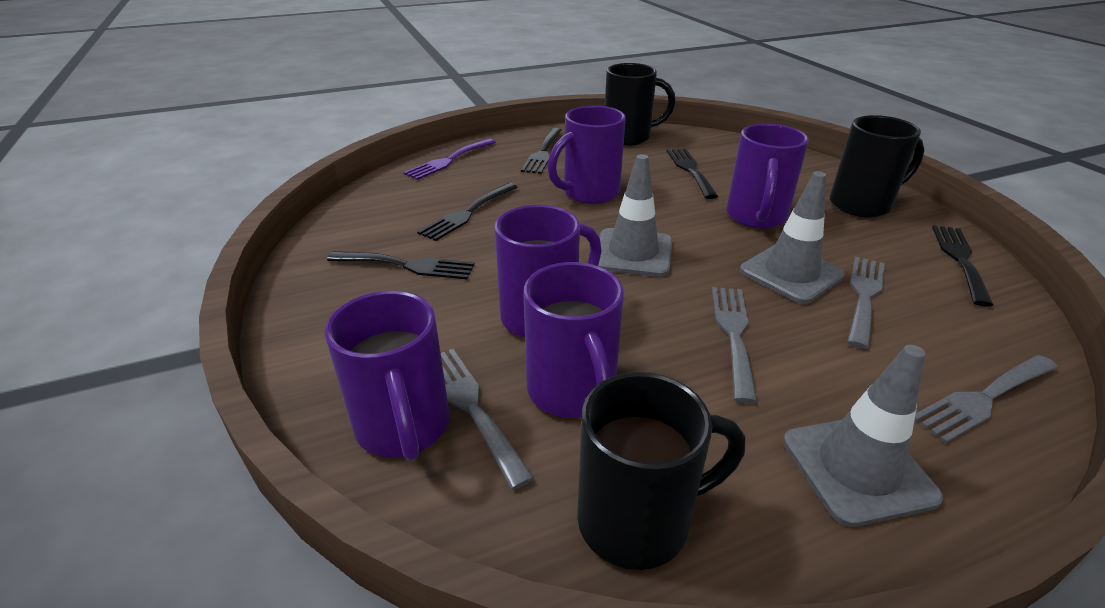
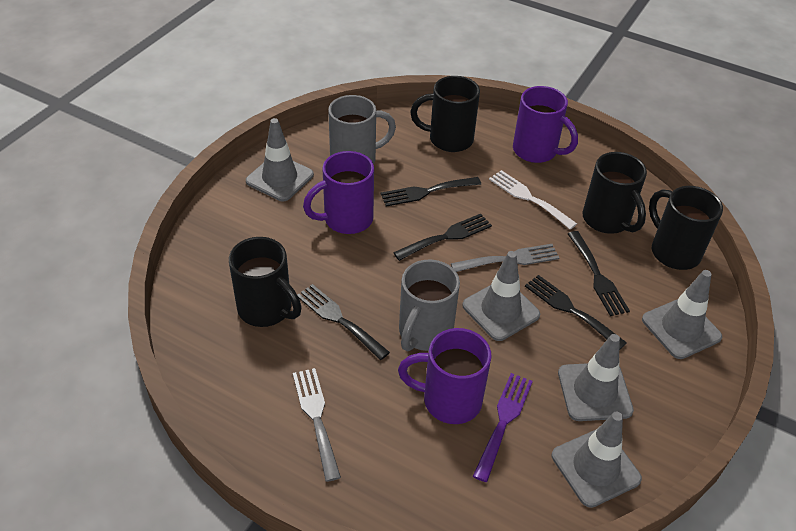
black mug: [577,372,745,570] [605,63,676,145] [830,115,924,218] = 3 -> [229,237,302,327] [410,76,480,152] [582,152,647,234] [649,186,723,270] = 4
grey fork: [441,349,534,490] [712,287,757,403] [847,257,885,349] [915,355,1058,443] = 4 -> [293,368,341,482] [451,244,559,272] = 2
grey mug: none = 0 -> [328,95,396,165] [399,260,460,351] = 2
grey traffic cone: [598,154,672,277] [740,171,845,304] [783,345,943,527] = 3 -> [246,118,314,201] [462,251,540,341] [552,412,642,508] [558,334,634,421] [642,270,722,359] = 5
purple mug: [325,291,450,461] [495,205,602,338] [523,262,624,418] [548,105,626,204] [726,123,809,229] = 5 -> [303,151,374,234] [398,328,491,424] [513,86,578,163] = 3
white fork: none = 0 -> [489,170,577,230] = 1

